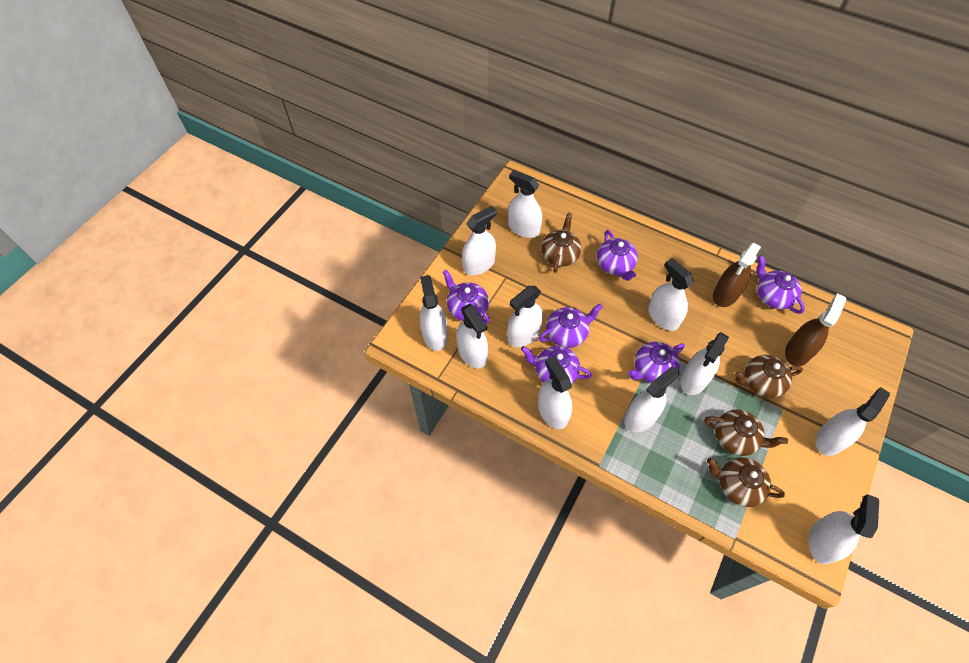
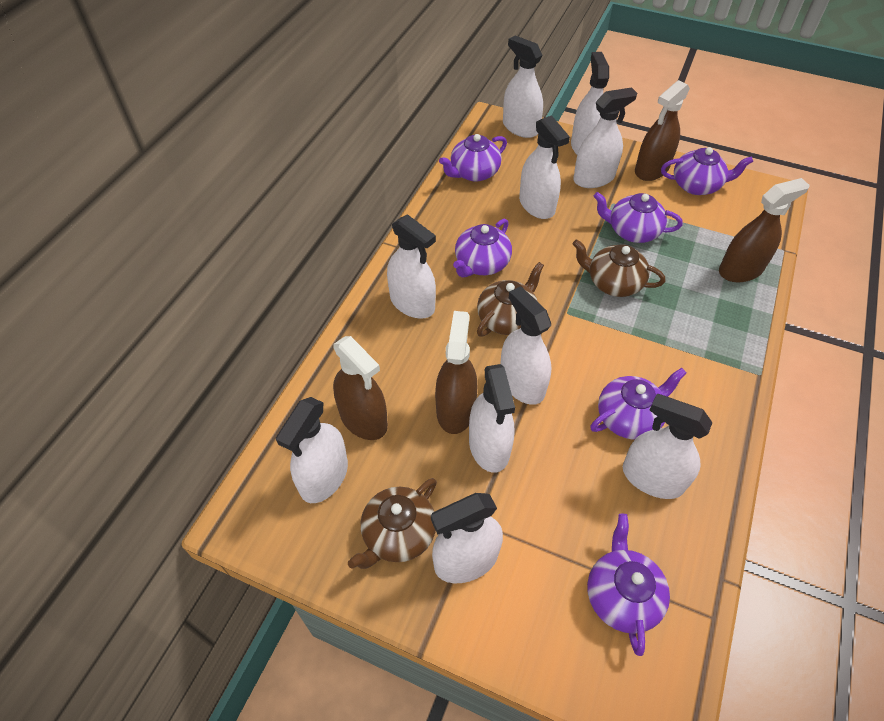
brown spray bottle: [713,243,761,307] [785,293,846,366] = 2 -> [333,336,388,440] [435,311,477,434] [635,80,690,181] [719,178,810,282] = 4
brown teapot: [541,213,582,273] [704,409,788,456] [707,457,785,507] [735,355,803,398] = 4 -> [348,478,437,569] [477,262,544,337] [573,239,665,297] = 3
white spray bottle: [420,275,448,351] [456,304,488,368] [462,206,496,275] [507,286,543,347] [508,170,542,238] [538,356,572,429] [624,366,680,433] [648,258,694,331] [680,332,729,395] [808,494,879,564] [815,387,890,456] = 11 -> [276,397,348,503] [387,214,436,319] [431,493,503,583] [469,364,515,473] [501,286,551,405] [503,35,543,138] [519,115,570,219] [571,52,609,155] [573,87,637,188] [623,394,713,499] = 10

